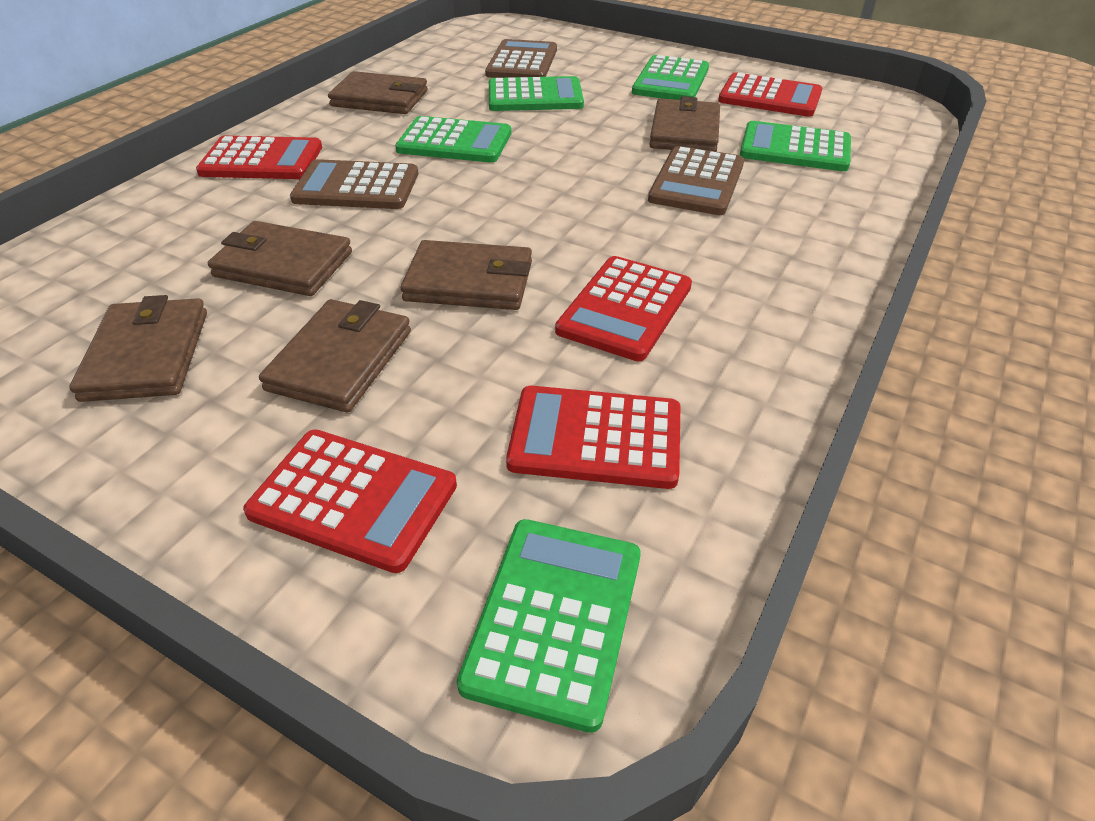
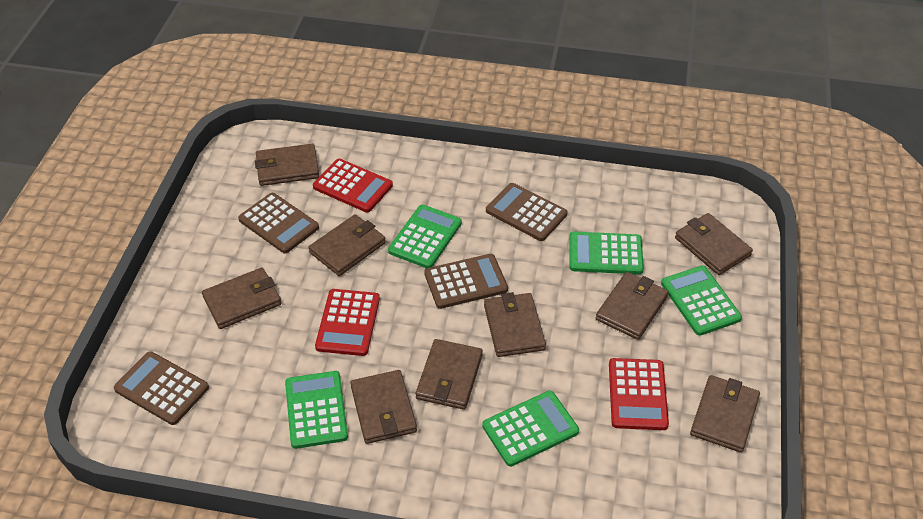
brown calculator: [290,159,418,209] [485,39,557,78] [648,146,744,215] = 3 -> [114,351,209,425] [238,193,319,254] [424,254,508,309] [486,183,567,241] = 4
brown wallet: [69,295,207,402] [208,221,352,296] [259,299,411,413] [328,71,428,114] [401,240,532,310] [649,96,720,151] = 6 -> [202,268,281,329] [255,144,319,186] [308,214,386,276] [350,370,417,444] [416,339,483,410] [484,292,546,357] [596,272,669,340] [675,213,753,275] [690,375,760,452] = 9
red calculator: [196,136,322,179] [243,429,457,573] [506,386,680,489] [555,256,692,361] [718,73,822,117] = 5 -> [313,159,393,212] [315,289,380,356] [609,358,669,430] = 3

